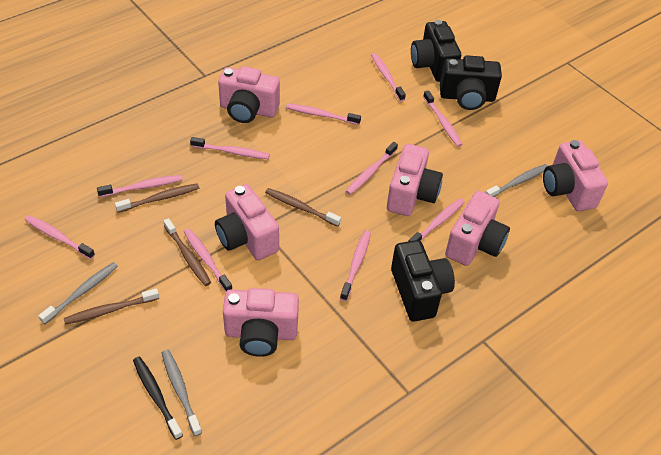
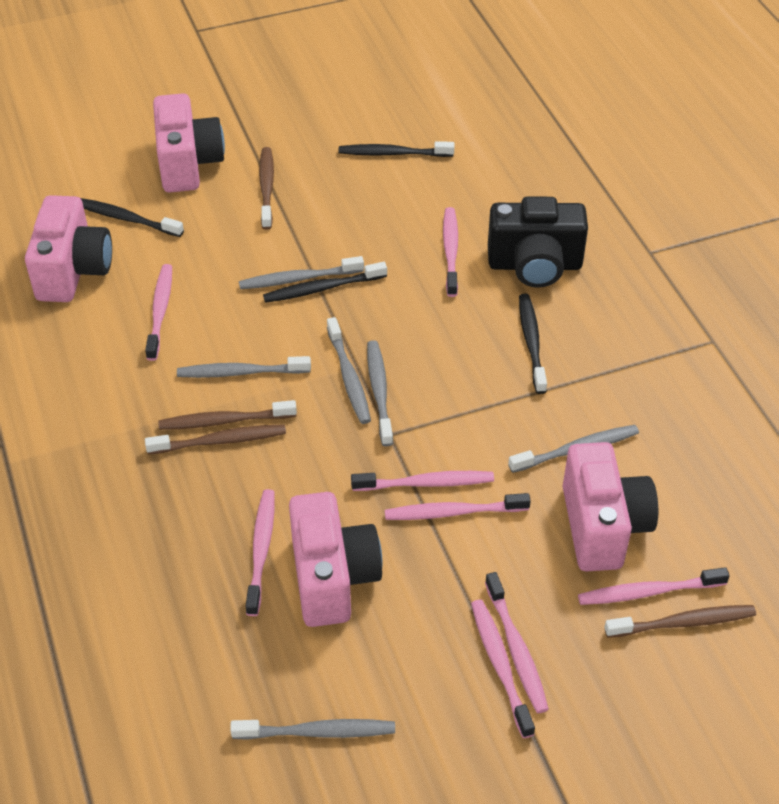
black camera: [391,240,455,322] [411,20,461,82] [440,55,502,110] = 3 -> [488,197,588,288] = 1
black toothbrush: [133,357,183,440] = 1 -> [81,198,184,237] [263,262,387,303] [339,141,454,157] [519,294,547,394] = 4
grey toothbrush: [38,262,118,324] [162,350,202,436] [486,164,548,197] = 3 -> [177,356,311,378] [230,719,395,740] [239,256,364,289] [327,317,371,424] [367,340,393,446] [508,425,639,473] = 6
pink camera: [215,184,279,260] [218,66,280,123] [223,288,299,357] [387,144,443,216] [445,191,510,266] [543,140,608,211] = 6 -> [25,195,112,302] [153,93,225,193] [289,492,383,627] [562,442,658,571] = 4
pink toothbrush: [25,215,95,259] [97,175,183,197] [184,229,232,292] [190,137,270,159] [286,104,361,125] [340,230,371,301] [346,142,398,195] [371,53,406,101] [409,198,465,241] [423,90,463,147] = 10 -> [145,264,172,361] [245,489,275,616] [351,471,494,491] [385,493,531,520] [443,207,458,297] [471,599,535,738] [485,572,549,713] [578,567,730,605] = 8

